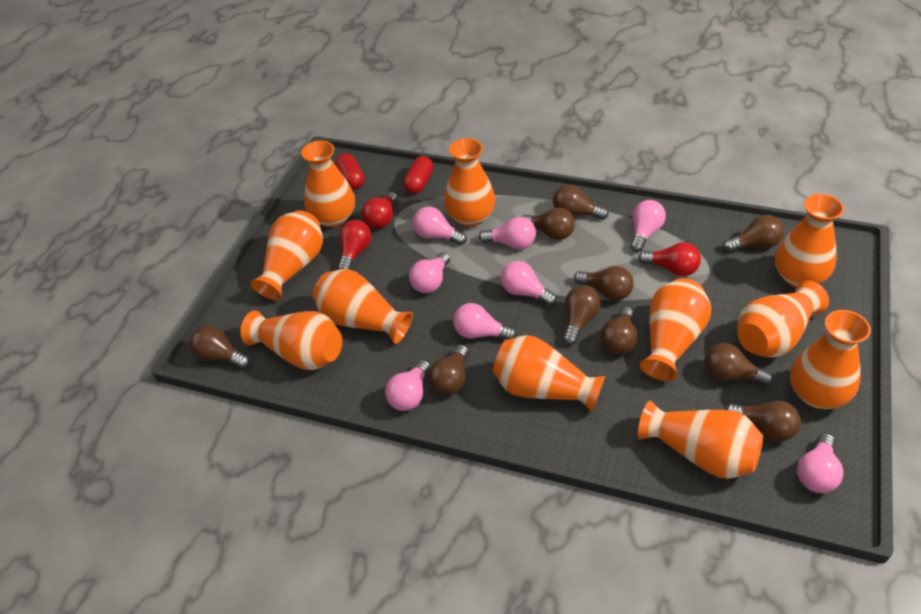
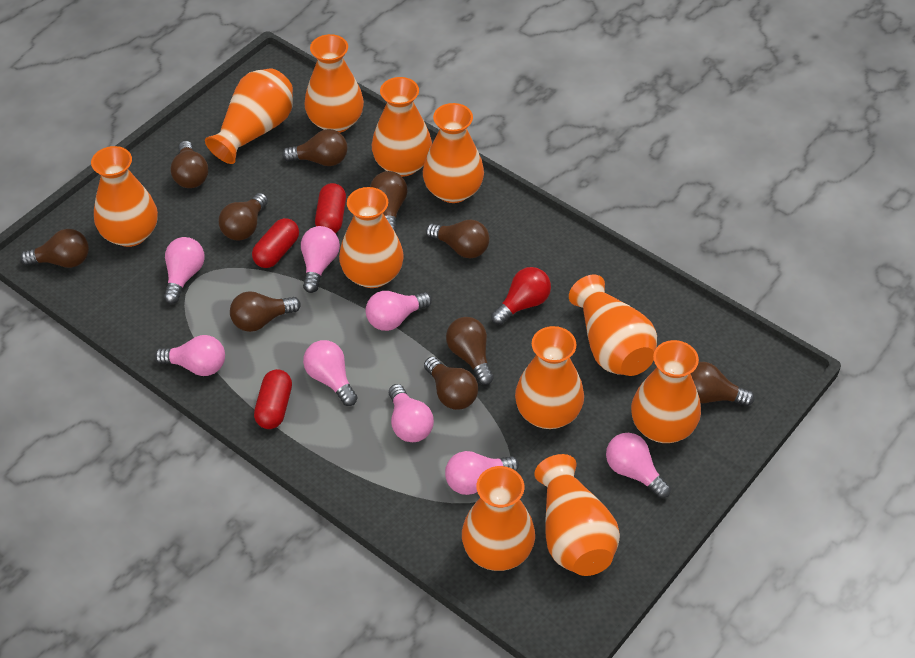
red capsule: [335,153,365,189] [403,156,433,194] = 2 -> [252,218,299,268] [254,369,292,429] [315,183,346,233] = 3
red light bulb: [338,220,371,270] [362,192,398,229] [639,242,701,276] = 3 -> [491,267,551,325] = 1

